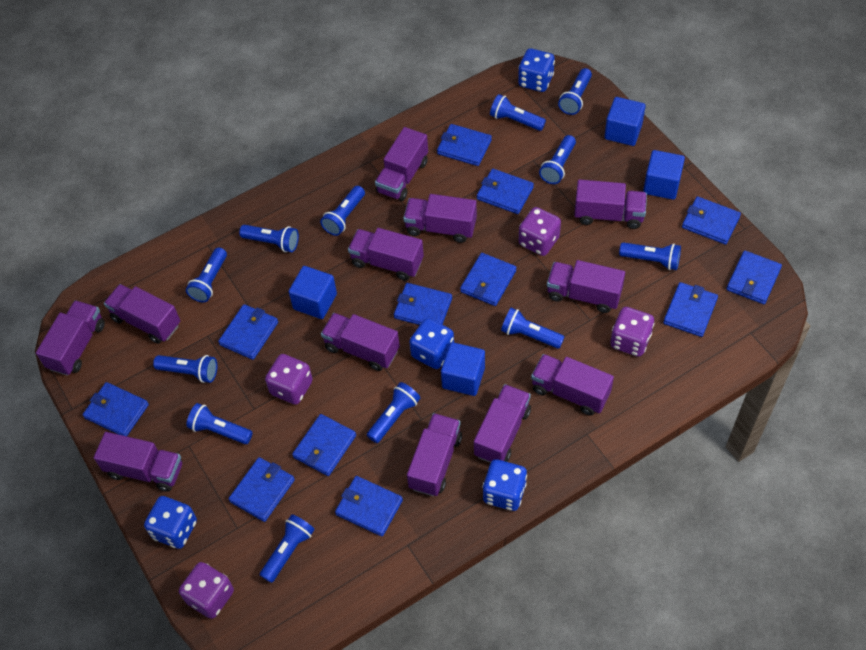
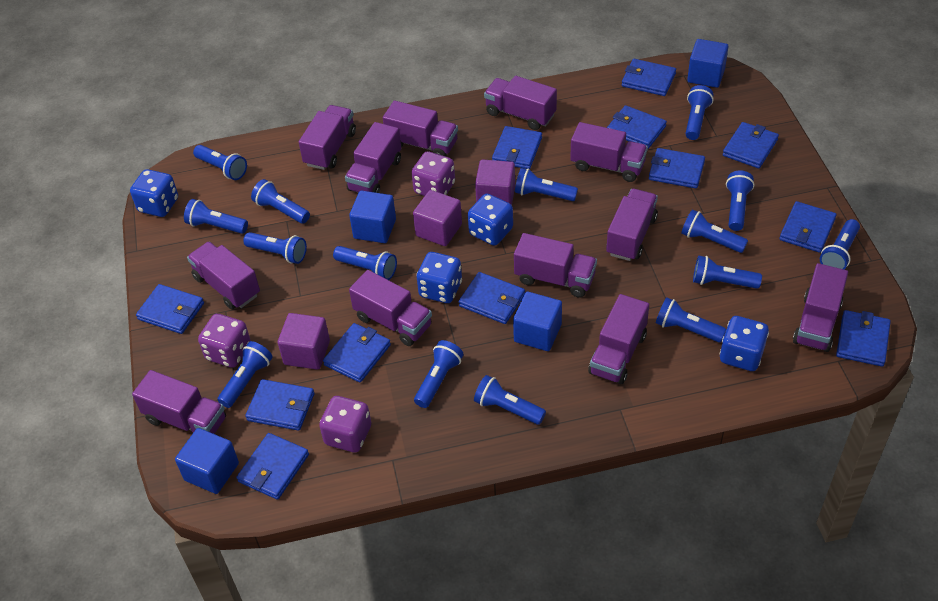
blue flashlight: [153,355,217,383] [186,248,227,303] [186,403,253,444] [239,225,299,252] [260,514,315,583] [320,186,365,236] [367,382,420,443] [490,94,546,131] [501,308,564,349] [539,135,576,184] [558,68,592,115] [619,242,681,270] = 12 -> [184,199,248,234] [193,145,247,180] [217,341,273,408] [243,232,307,264] [251,179,310,224] [333,246,397,280] [414,340,464,408] [474,375,546,425] [515,168,578,201] [656,297,726,342] [681,209,748,253] [685,85,713,140] [693,256,762,289] [726,171,754,231] [820,219,860,270] = 15
purple cube: none = 0 -> [278,313,330,370] [413,190,462,246] [475,160,515,205] = 3
purple dice: [179,562,234,619] [265,354,313,405] [519,207,561,256] [610,307,654,357] = 4 -> [198,314,251,368] [319,396,371,452] [412,152,455,196] = 3

